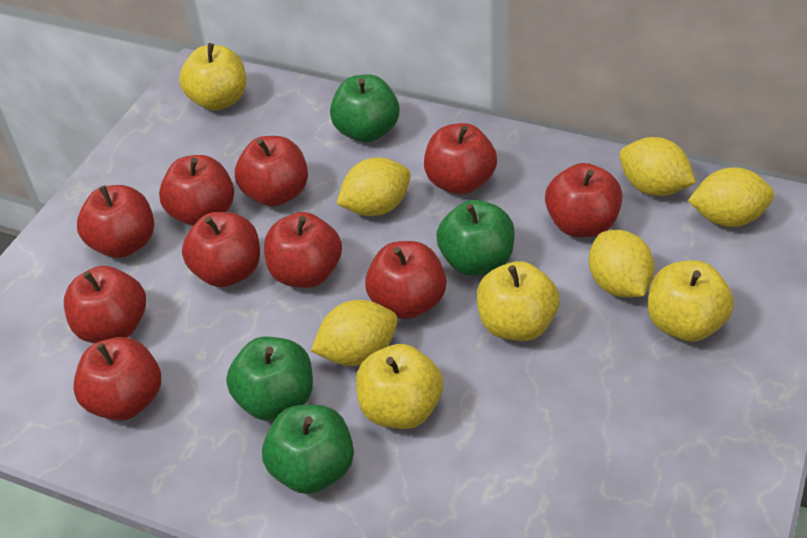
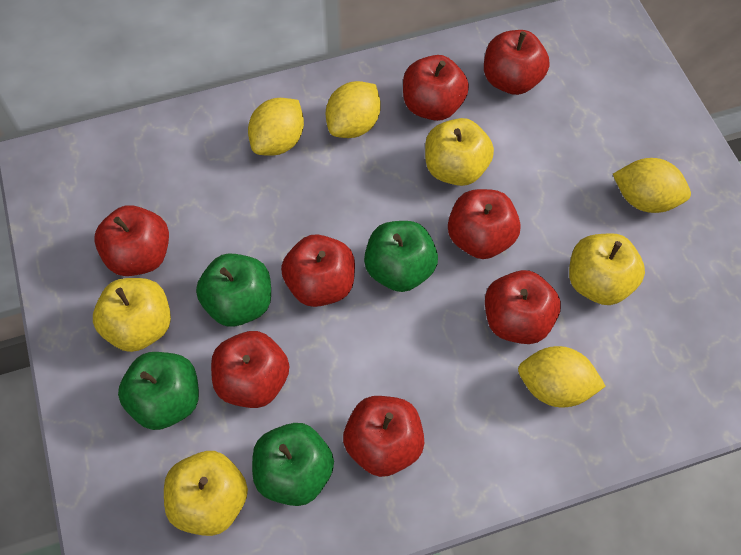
red apple: [64,266,146,343] [73,337,161,421] [77,185,154,258] [159,155,234,226] [182,212,260,287] [235,136,308,207] [264,212,342,288] [365,241,446,319] [424,123,497,194] [545,163,623,237] = 10 -> [94,205,169,276] [211,331,289,408] [281,234,355,307] [343,396,424,477] [403,55,469,121] [448,189,521,259] [484,30,549,95] [485,270,561,344] = 8
yellow lemon: [311,300,398,366] [337,157,411,216] [589,230,655,298] [619,137,696,196] [688,167,775,227] = 5 -> [248,98,304,156] [326,81,381,138] [518,346,606,407] [613,158,691,213] = 4

